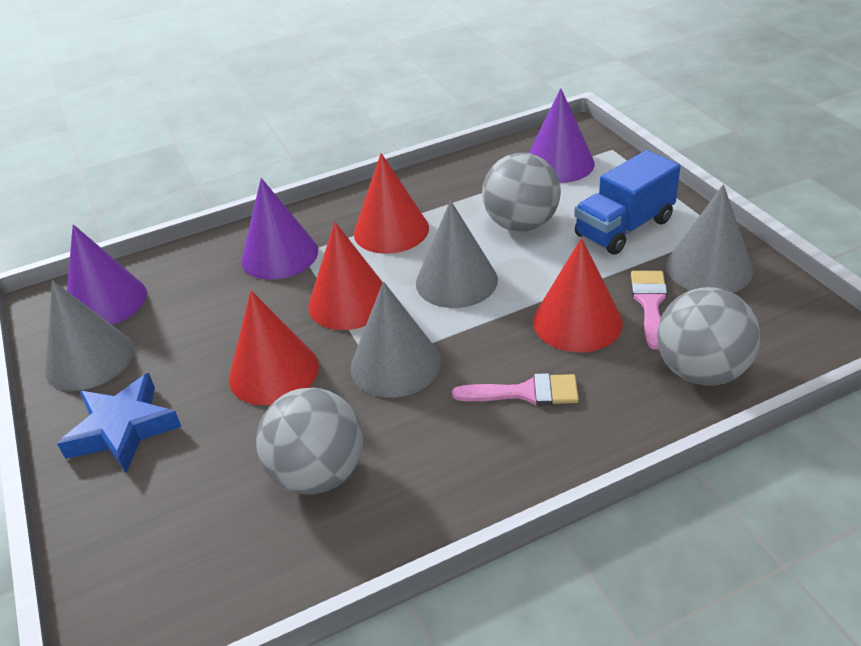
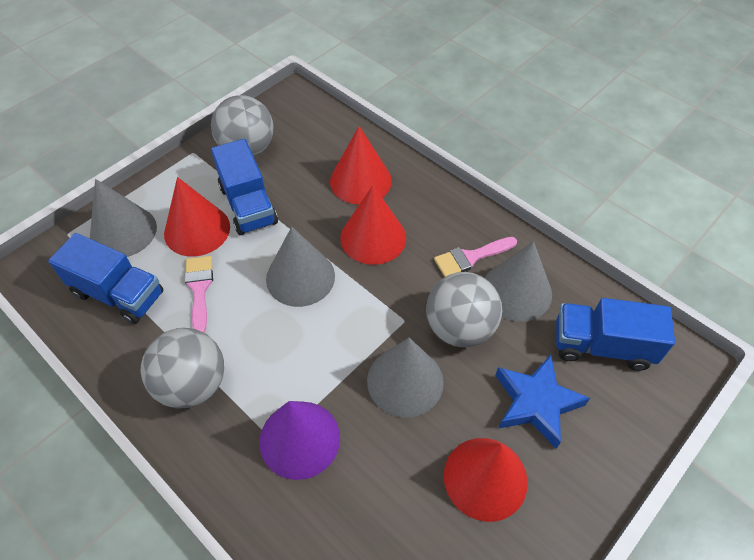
blue truck: [574,150,680,255] = 1 -> [48,233,163,324] [211,139,278,235] [556,298,675,371] = 3
purple cone: [67,224,147,325] [242,178,318,280] [529,88,595,183] = 3 -> [259,401,340,480] = 1

